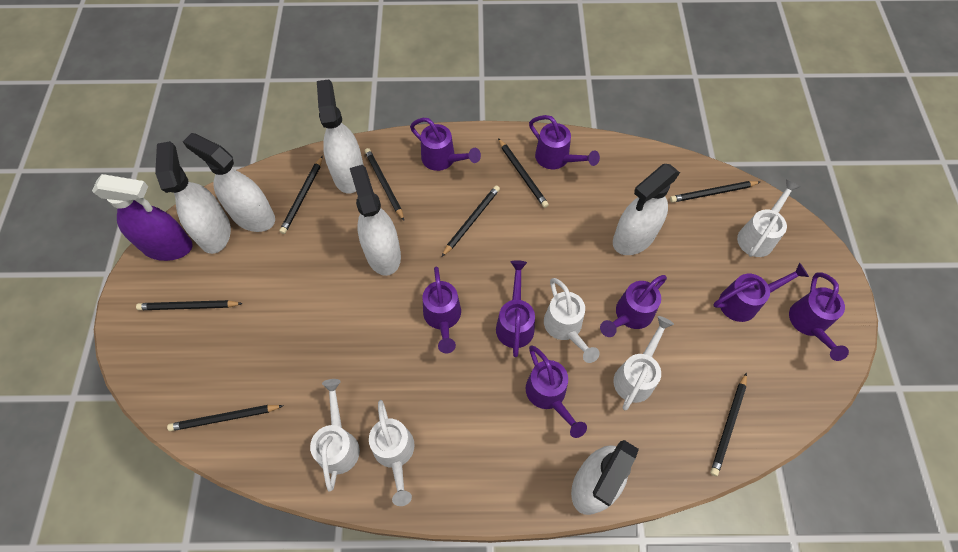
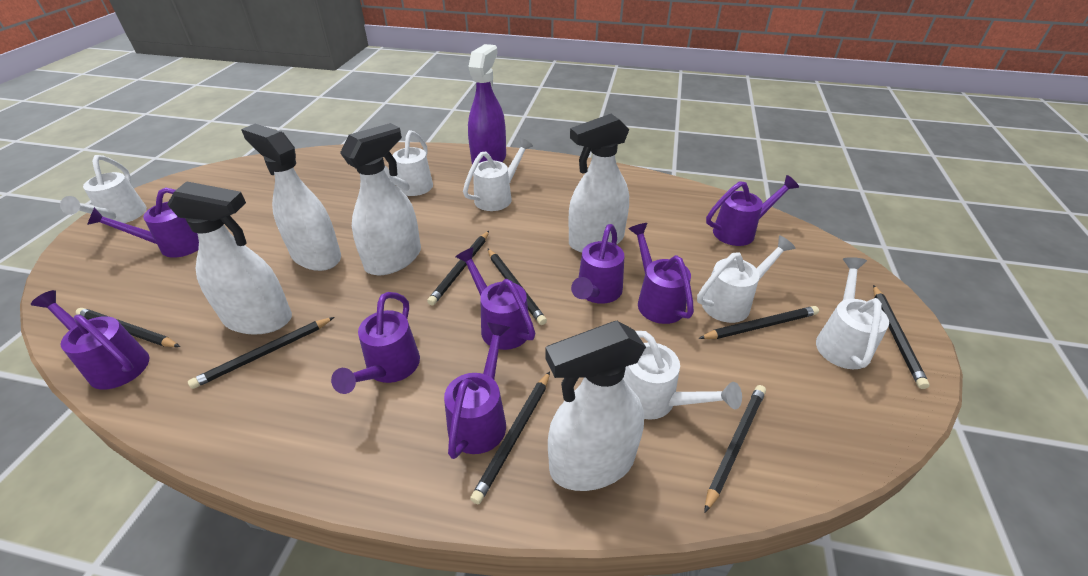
white spray bottle: [155,141,231,254] [183,133,275,232] [317,79,364,194] [350,165,401,276] [571,440,639,515] [613,164,680,255] = 6 -> [167,181,292,335] [241,124,341,271] [340,123,421,275] [545,321,646,491] [569,114,629,252] = 5
white watering can: [310,379,360,491] [369,400,415,506] [544,278,599,363] [613,316,674,410] [737,180,801,257] = 5 -> [60,155,147,223] [384,130,433,196] [463,138,533,211] [623,331,742,420] [697,235,796,323] [816,257,889,369] = 6

